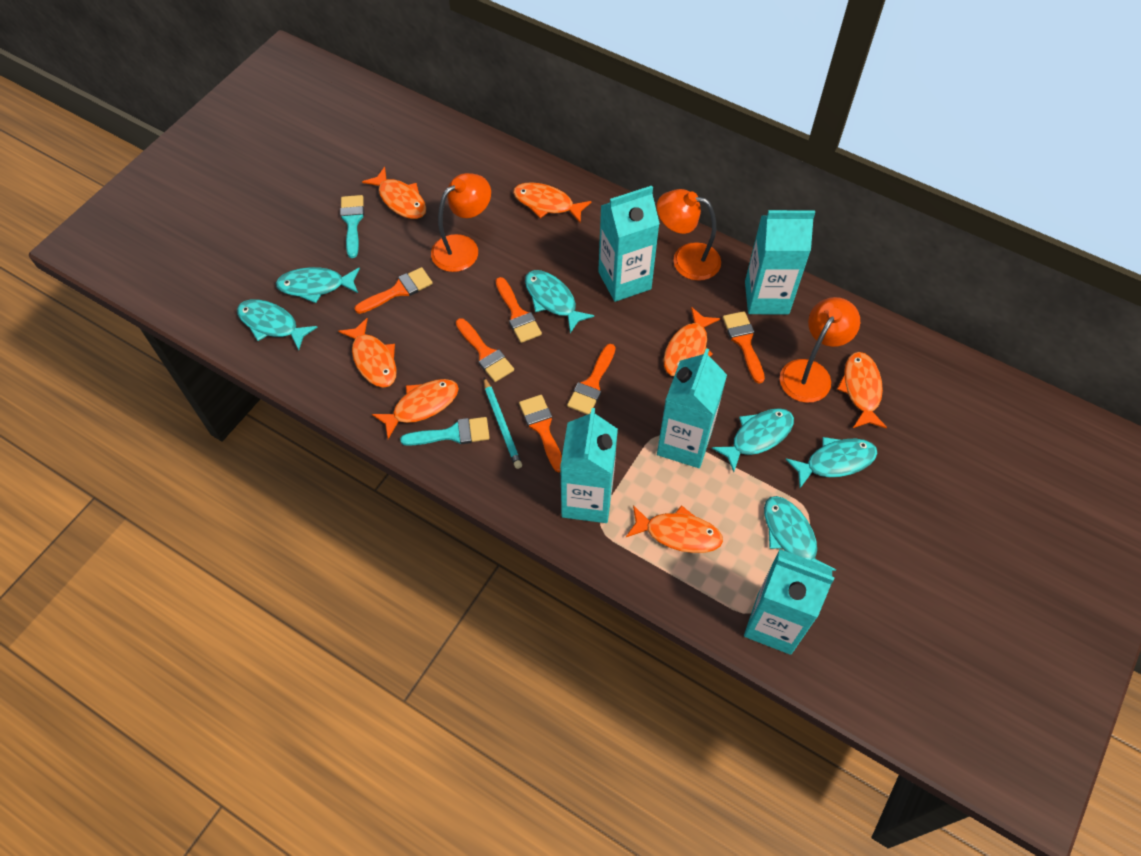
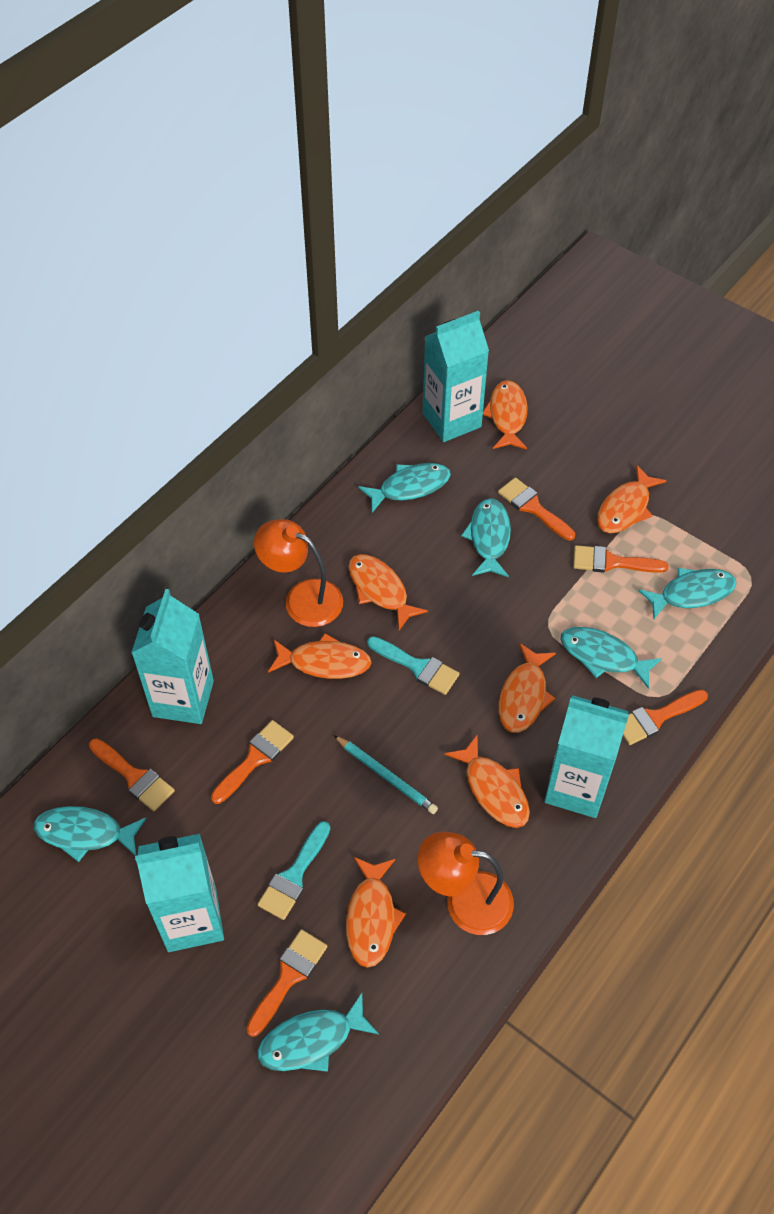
orange lamp: [431,173,491,272] [657,189,721,281] [780,297,860,403] = 3 -> [254,519,343,627] [417,832,514,935] = 2
turquoise carton: [560,408,618,523] [598,186,660,302] [657,348,727,468] [744,549,835,655] [745,210,815,314] = 5 -> [131,589,214,724] [135,834,224,952] [422,311,489,442] [544,695,629,818] = 4

